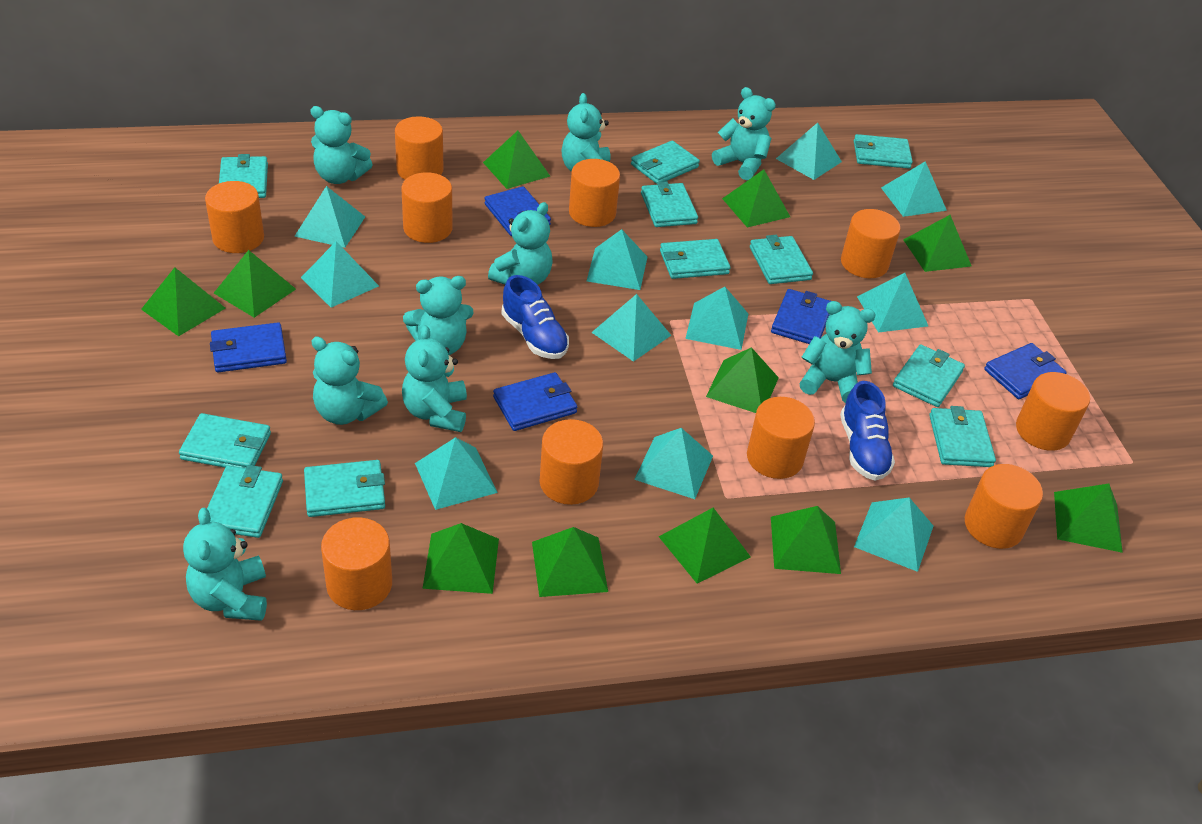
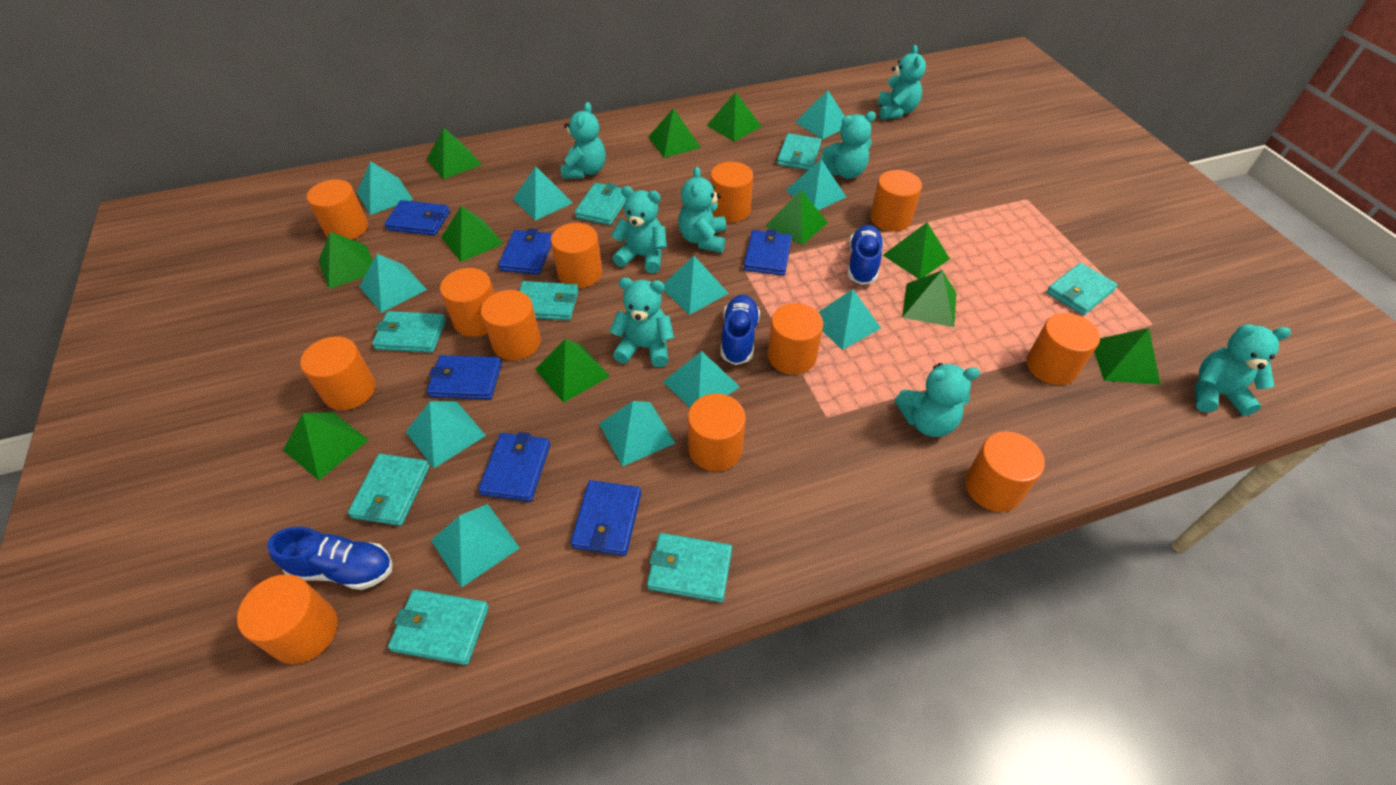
blue shoe: [502,275,569,359] [840,381,895,481] = 2 -> [267,527,392,590] [720,295,760,365] [848,225,884,285] = 3
blue wallet: [210,322,287,372] [484,186,551,236] [493,372,577,431] [771,289,831,344] [984,343,1066,399] = 5 -> [384,200,450,235] [427,355,502,400] [478,432,550,502] [498,229,552,274] [570,480,641,556] [744,229,792,276] = 6
orange cylinder: [205,181,264,253] [321,517,392,610] [395,116,443,180] [401,172,453,243] [540,419,603,505] [569,159,620,227] [747,397,815,479] [841,209,901,278] [965,464,1043,549] [1016,372,1090,451] = 10 -> [237,574,338,664] [300,336,376,410] [307,179,368,240] [440,268,494,337] [481,290,541,360] [551,223,602,288] [688,394,746,471] [710,162,753,222] [767,303,823,375] [870,170,922,231] [965,431,1045,512] [1027,313,1100,385] = 12
turquoise teddy bear: [183,508,267,621] [310,106,373,184] [311,336,388,425] [402,325,467,432] [403,276,474,355] [488,202,553,285] [561,93,611,172] [712,87,776,180] [799,301,876,403] = 9 -> [561,102,606,179] [609,277,674,367] [611,186,667,273] [678,167,726,253] [820,111,876,179] [877,45,926,120] [895,363,980,437] [1195,324,1291,416] = 8
turquoise wallet: [179,413,271,468] [207,465,283,538] [219,154,268,198] [304,460,385,517] [631,141,700,184] [641,181,698,227] [660,239,731,279] [750,235,813,284] [854,134,913,168] [893,344,965,407] [929,406,996,467] = 11 -> [348,454,430,526] [372,311,446,353] [388,589,489,665] [519,281,579,320] [575,183,627,225] [647,533,732,602] [777,133,821,170] [1046,263,1118,315] = 8

